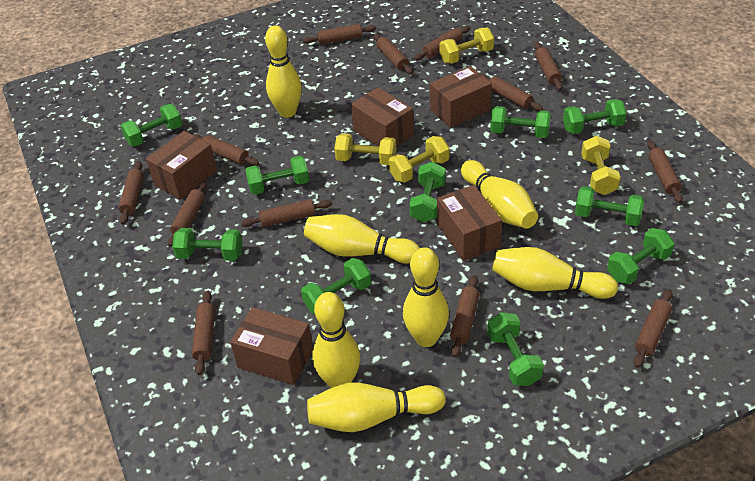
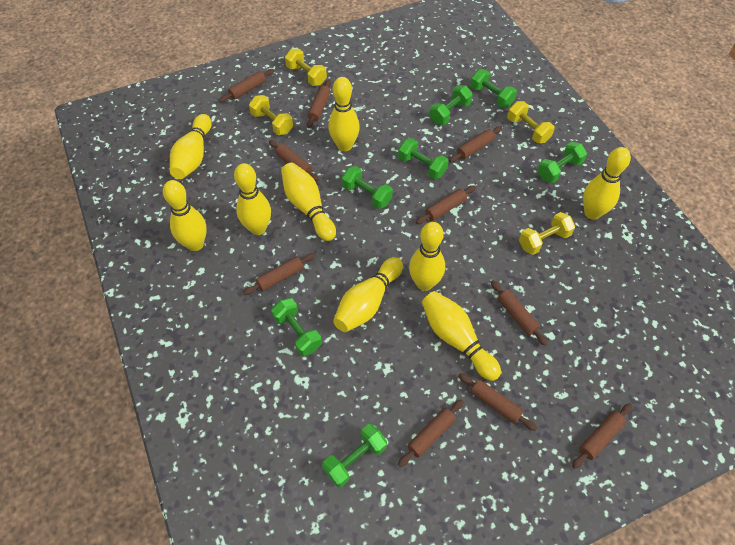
brown box: [146,131,217,200] [230,307,313,385] [351,87,414,147] [430,66,492,128] [437,185,502,261] = 5 -> none = 0
brown rolling pin: [119,161,144,225] [168,181,207,247] [192,291,215,375] [193,134,259,166] [241,199,332,227] [303,24,376,45] [373,34,413,74] [414,26,470,61] [450,275,480,357] [482,74,543,111] [535,42,563,91] [634,289,673,368] [647,140,683,203] = 13 -> [219,69,274,102] [243,253,315,295] [269,140,319,181] [307,80,331,128] [398,399,464,467] [416,186,476,224] [449,126,502,162] [458,373,537,431] [491,281,548,346] [572,403,632,469] = 10
green dumbbell: [121,104,182,147] [172,228,242,261] [245,156,309,195] [301,258,371,314] [409,162,445,222] [487,312,544,386] [490,106,551,138] [563,99,627,134] [575,186,644,226] [607,228,674,284] = 10 -> [271,298,322,356] [322,424,387,487] [342,166,393,209] [398,138,449,179] [429,85,473,125] [470,69,517,108] [537,142,587,183] = 7
yellow bowling pin: [265,26,302,118] [304,214,420,264] [307,382,446,432] [312,292,360,388] [403,247,449,347] [461,160,538,229] [492,247,618,299] = 7 -> [163,180,207,251] [170,114,212,179] [234,163,271,235] [281,162,336,241] [328,77,360,151] [333,257,403,332] [409,222,445,291] [422,291,501,381] [583,147,631,220] = 9

